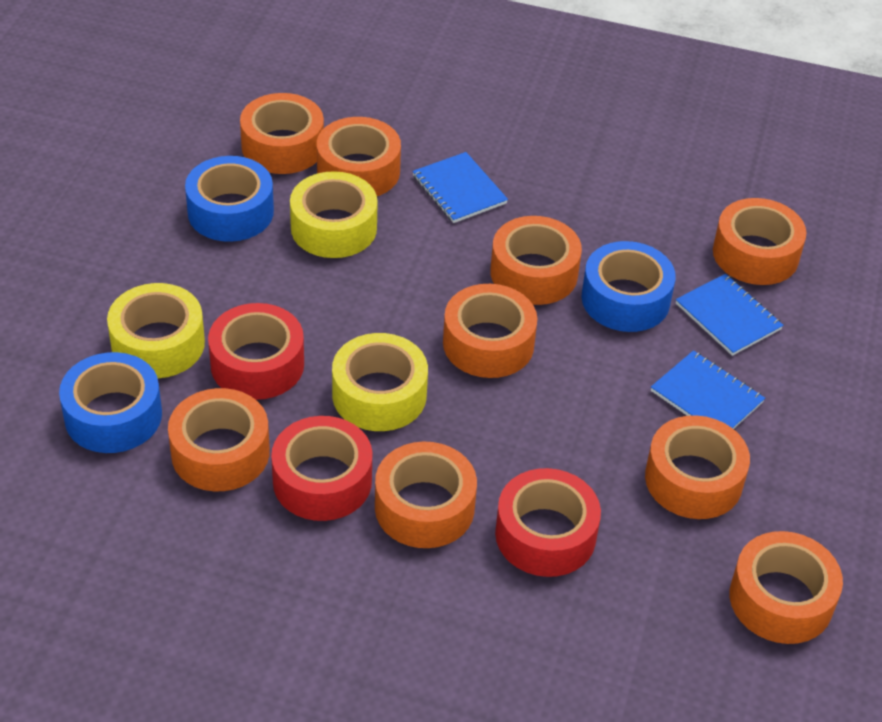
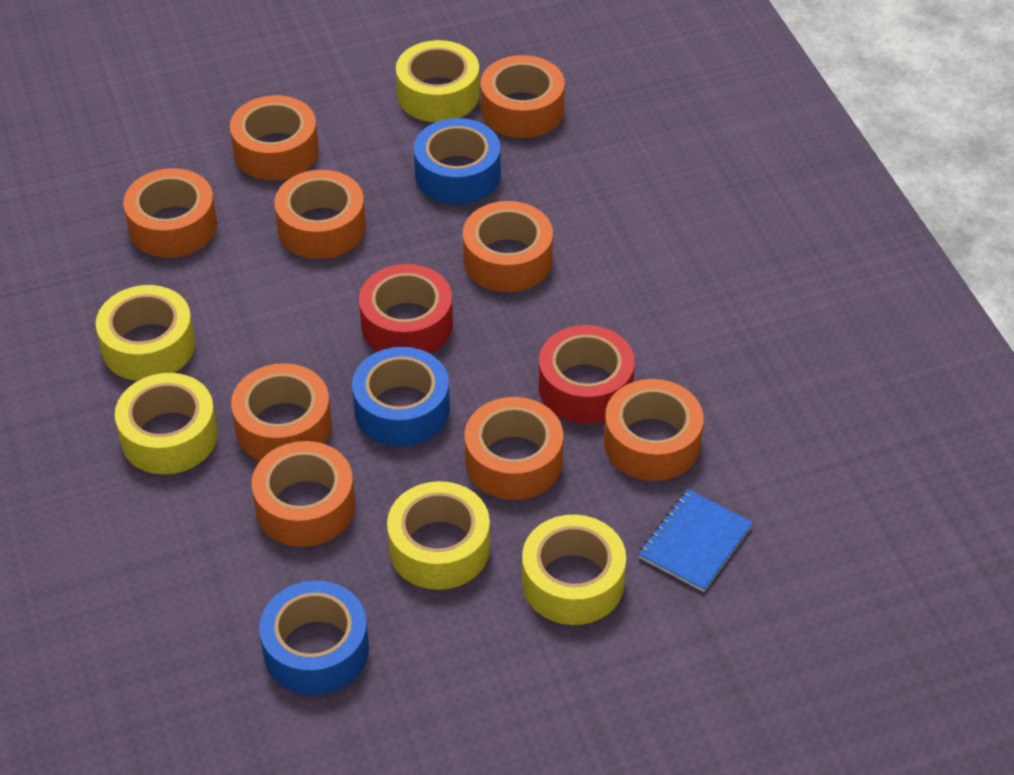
blue notebook: [412,152,508,223] [651,350,765,429] [676,274,784,356] = 3 -> [638,489,753,592] = 1
red tape: [208,303,304,400] [271,416,372,521] [495,468,601,577] = 3 -> [359,264,453,354] [539,325,635,424] = 2
yellow tape: [107,283,205,378] [290,171,378,258] [332,333,428,431] = 3 -> [96,285,195,381] [115,373,218,474] [387,481,490,590] [396,40,480,122] [522,515,626,625] = 5

